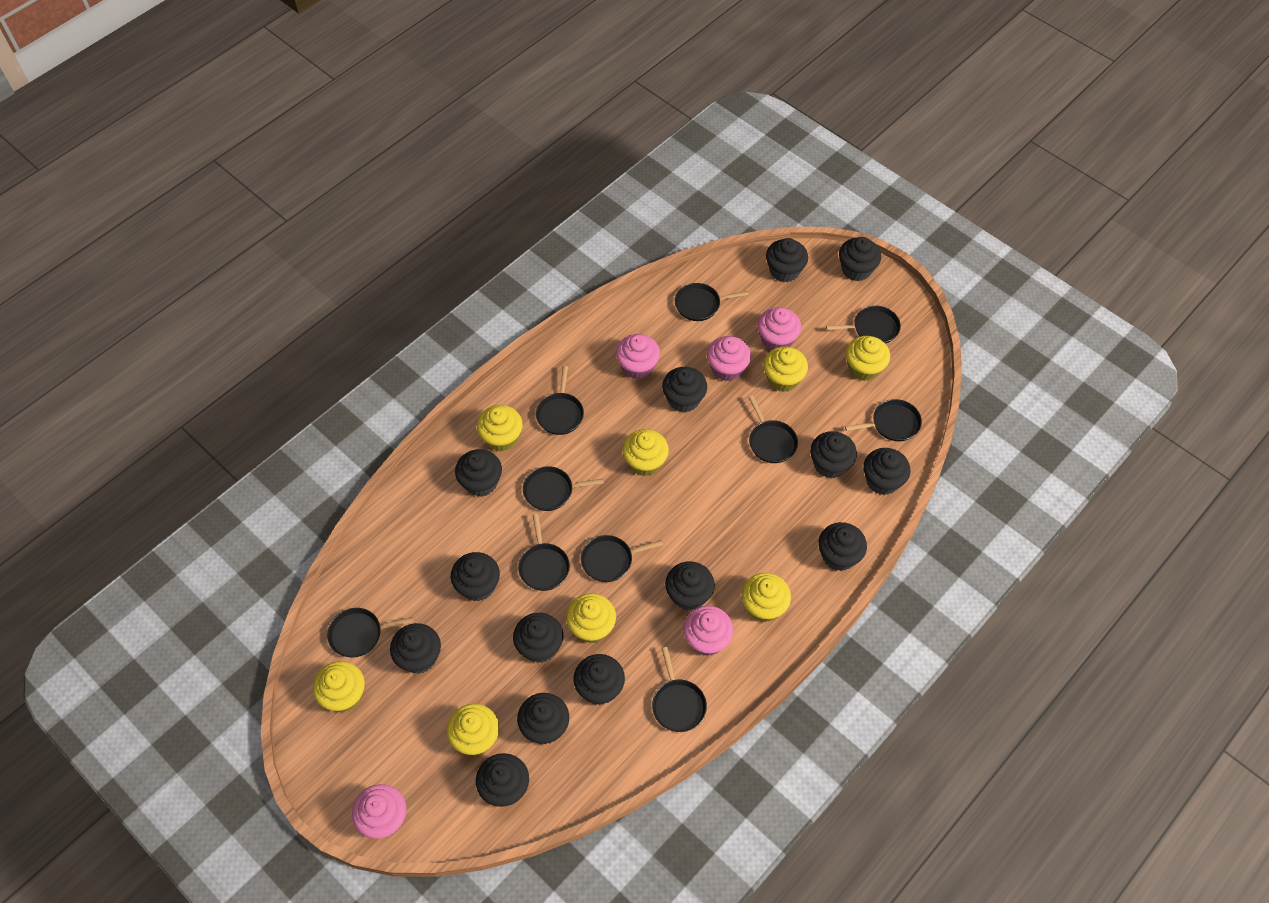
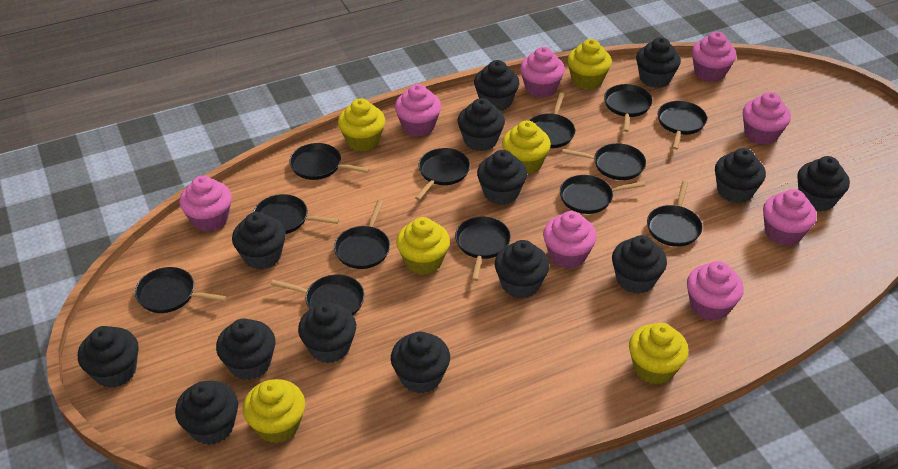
black pan: [327,608,414,657] [518,514,570,591] [523,466,604,511] [536,366,584,435] [581,535,663,582] [652,647,707,732] [675,283,749,321] [748,396,798,463] [826,306,901,344] [845,399,922,441] = 10 -> [135,267,227,313] [253,194,339,234] [271,274,364,315] [289,143,370,180] [334,200,390,269] [415,148,470,200] [455,216,511,281] [529,93,575,148] [560,175,646,214] [562,143,646,180] [604,84,653,132] [647,181,702,247] [658,101,707,150] = 13
pink cupcake: [352,784,406,839] [616,334,660,379] [683,606,734,656] [707,336,751,381] [758,307,801,351] = 5 -> [179,176,232,232] [395,84,441,136] [520,47,565,98] [543,211,597,269] [687,261,744,321] [692,32,736,82] [743,92,791,145] [763,189,817,246] = 8
yellow cupcake: [313,661,365,712] [447,704,499,756] [477,405,523,452] [566,593,616,644] [622,429,669,476] [742,573,791,622] [763,346,808,392] [846,336,890,381] = 8 -> [243,379,305,443] [338,98,385,152] [396,217,450,275] [502,120,551,174] [567,39,612,90] [629,323,689,384] = 6

